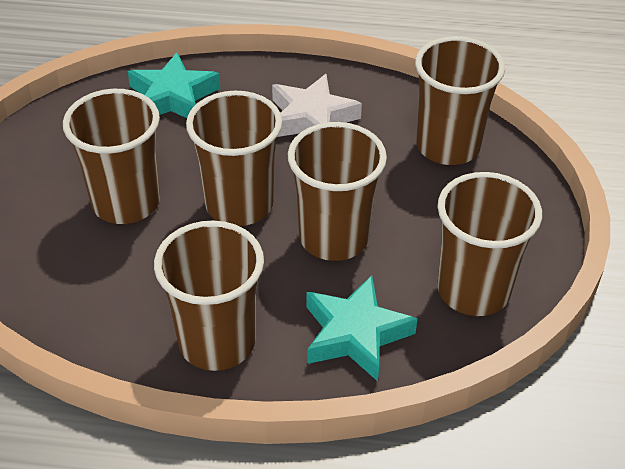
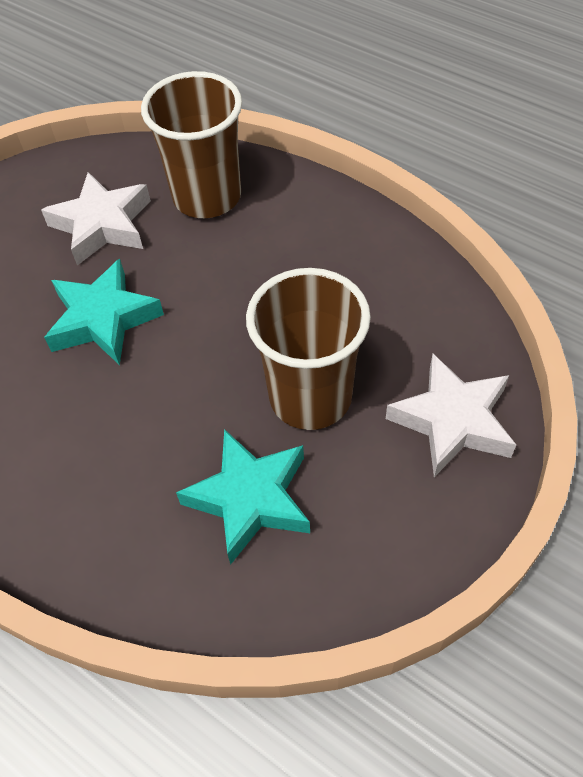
brown cup: [63,89,160,224] [154,220,264,371] [186,91,282,226] [288,122,387,261] [415,36,505,165] [437,172,542,316] = 6 -> [141,71,242,218] [246,268,371,430] = 2
white star: [272,74,362,137] = 1 -> [41,172,151,265] [386,354,516,477] = 2

